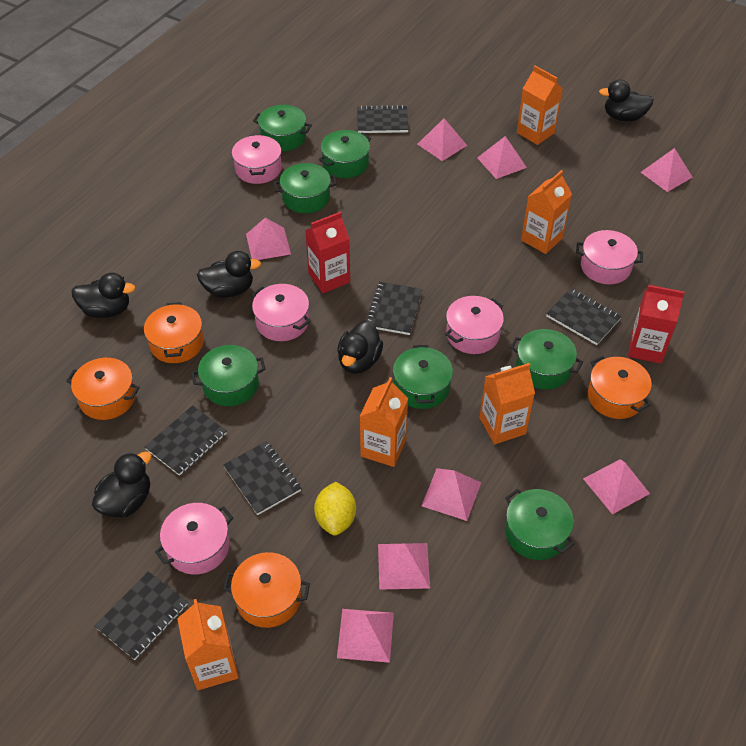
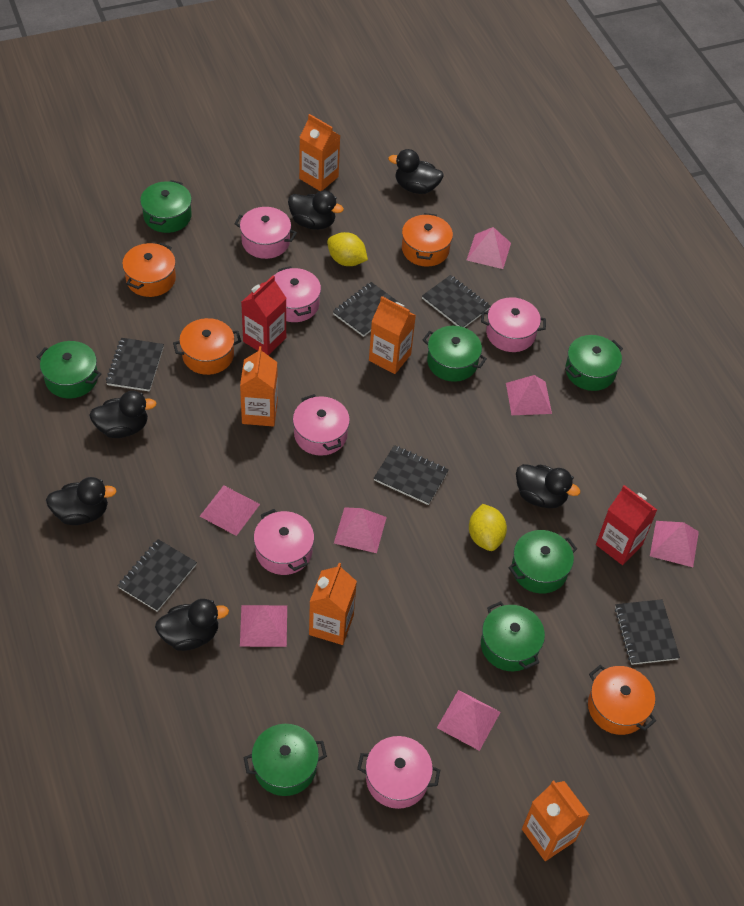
black duck: [72,273,136,318] [92,452,152,517] [197,251,261,298] [337,320,383,374] [599,79,654,121] = 5 -> [46,477,116,525] [89,391,157,438] [155,599,229,651] [288,191,344,230] [388,149,444,194] [516,464,580,508] = 6
pink pot: [155,503,233,575] [232,134,282,184] [252,284,311,341] [445,296,504,354] [576,230,643,284] = 5 -> [234,207,297,259] [254,509,314,575] [274,266,321,322] [293,394,350,456] [357,736,440,809] [481,297,546,352] = 6
pink pyramid: [246,218,291,260] [337,609,394,663] [378,543,430,590] [417,118,467,161] [422,468,481,521] [477,136,527,179] [583,459,650,514] [641,148,693,192] = 8 -> [200,485,260,536] [240,605,287,647] [334,507,387,553] [437,690,500,751] [467,227,511,269] [506,375,552,415] [650,521,699,567] = 7
yellow lemon: [314,482,356,535] = 1 -> [327,232,368,266] [469,504,507,551] = 2

